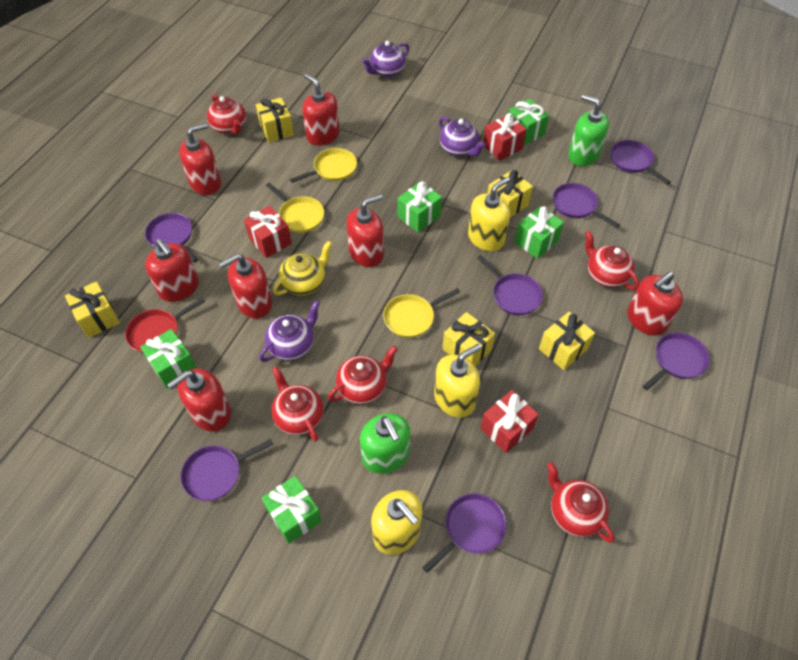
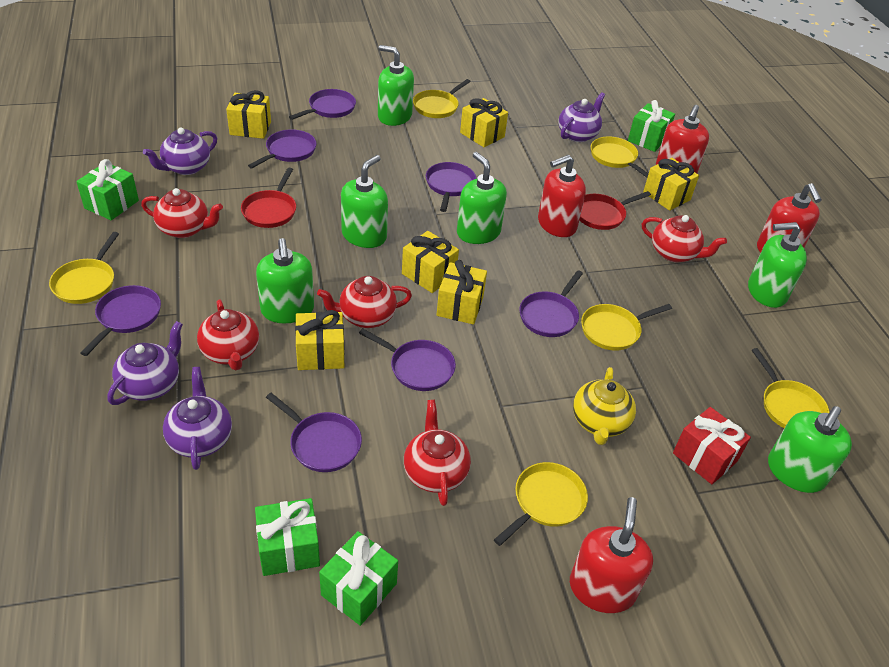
green gift: [140,329,197,389] [262,476,322,544] [398,181,442,233] [508,99,549,145] [514,206,564,259] = 5 -> [76,159,139,220] [255,498,320,576] [319,531,398,626] [628,100,675,152] = 4
green soap dispenser: [360,413,410,474] [568,94,609,166] = 2 -> [256,238,314,324] [341,155,388,248] [378,45,414,126] [457,152,507,244] [748,222,807,308] [768,406,852,493] = 6
purple teapot: [259,301,320,362] [362,41,409,78] [439,117,486,156] = 3 -> [107,321,183,405] [143,128,217,175] [163,367,232,470] [558,92,605,142] = 4
red gift: [244,205,292,258] [480,390,539,453] [483,113,527,161] = 3 -> [673,407,751,484] = 1
red pan: [125,297,205,353] = 1 -> [241,168,296,228] [579,191,651,230] = 2
red soap dispenser: [145,239,199,302] [167,369,231,431] [179,123,221,195] [219,254,272,319] [302,74,340,146] [346,194,384,267] [627,272,683,336] = 7 -> [538,155,586,237] [570,497,653,613] [656,105,709,173] [757,183,822,253] = 4
yellow gift: [65,281,120,338] [256,98,294,142] [442,312,495,366] [487,170,533,217] [539,312,595,370] = 5 -> [226,90,271,139] [295,310,344,370] [402,231,459,293] [437,260,487,324] [460,98,508,147] [643,158,699,211] = 6
yellow pan: [266,183,324,233] [290,148,357,183] [383,288,460,338] = 3 -> [49,232,119,304] [413,79,471,118] [494,462,588,546] [581,304,672,351] [591,137,649,178] [752,348,829,428] = 6
yellow soap dispenser: [371,490,423,555] [434,344,482,418] [468,177,510,251] = 3 -> none = 0

